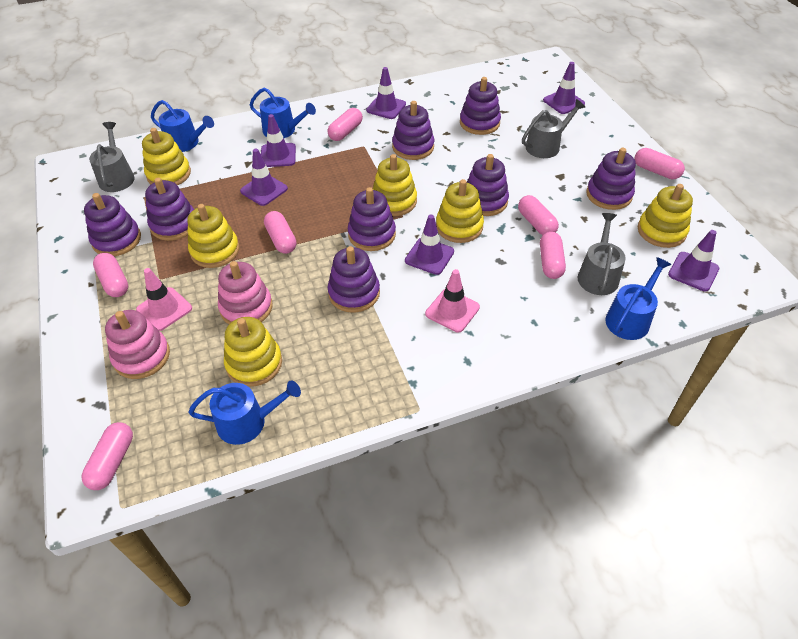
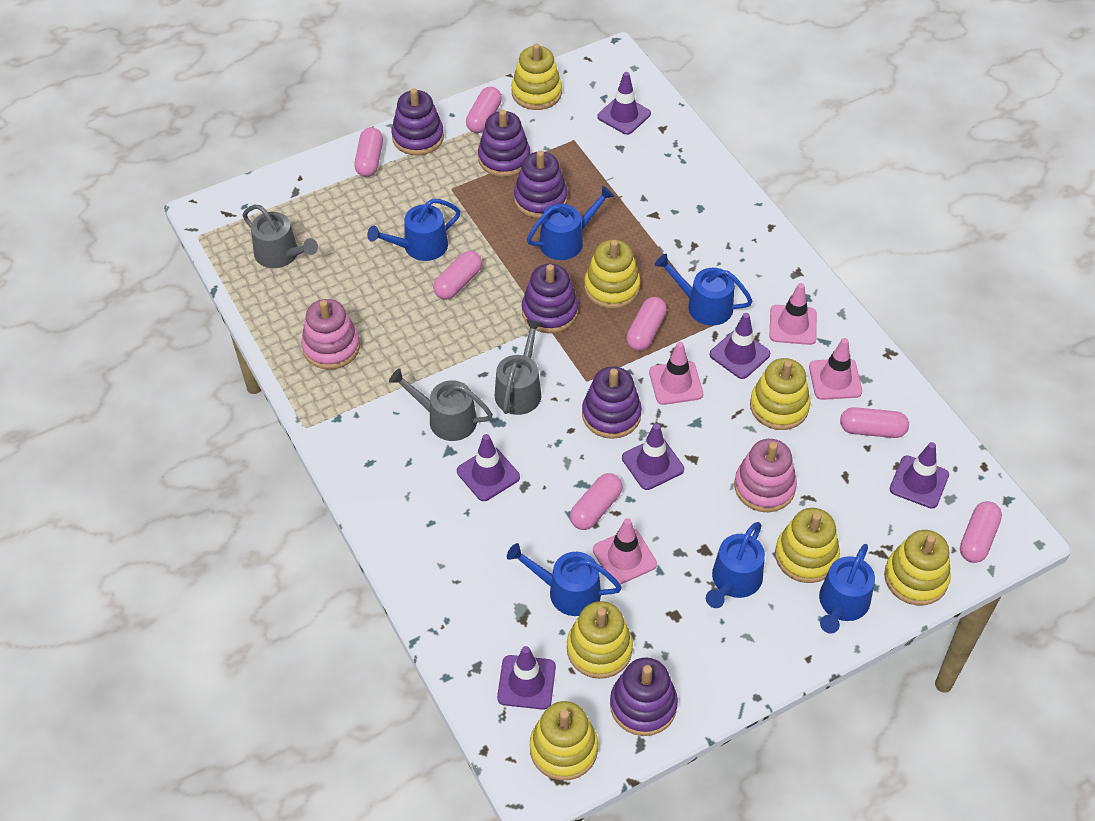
blue watering can: [151,100,214,152] [188,381,301,445] [250,88,316,138] [605,257,671,340] = 4 -> [367,199,460,261] [507,543,622,616] [527,186,614,260] [655,254,753,326] [706,522,765,608] [819,544,875,634] = 6
pink traffic cone: [136,268,192,331] [425,269,480,332] = 2 -> [593,518,657,585] [649,342,703,405] [770,283,817,345] [809,338,862,400] = 4
purple stacking toy: [84,193,141,256] [145,178,194,241] [327,246,380,313] [348,187,396,251] [392,101,434,160] [460,77,501,135] [467,154,509,216] [586,148,636,210] = 8 -> [392,88,444,156] [478,110,530,177] [514,151,567,218] [522,264,578,333] [582,366,642,439] [610,658,678,736] = 6
yellow stacking toy: [142,128,191,185] [187,204,239,268] [224,317,282,387] [373,154,417,216] [436,179,484,243] [638,184,693,248] = 6 -> [511,44,562,110] [530,701,598,780] [567,601,633,679] [584,240,640,309] [750,358,810,430] [775,508,840,583] [884,530,951,605] = 7

